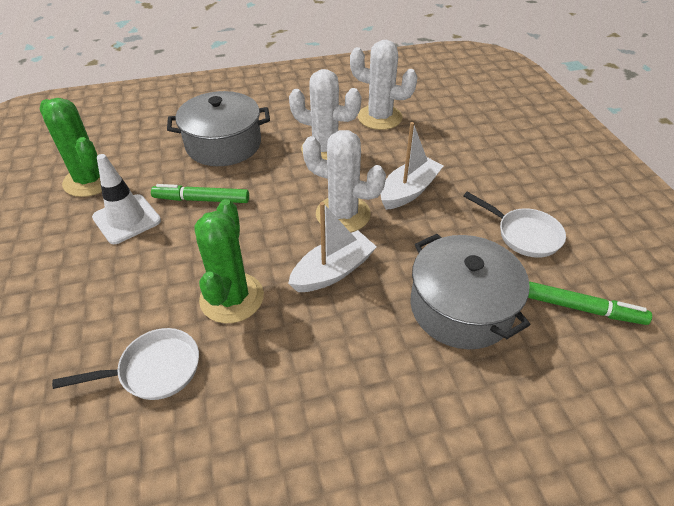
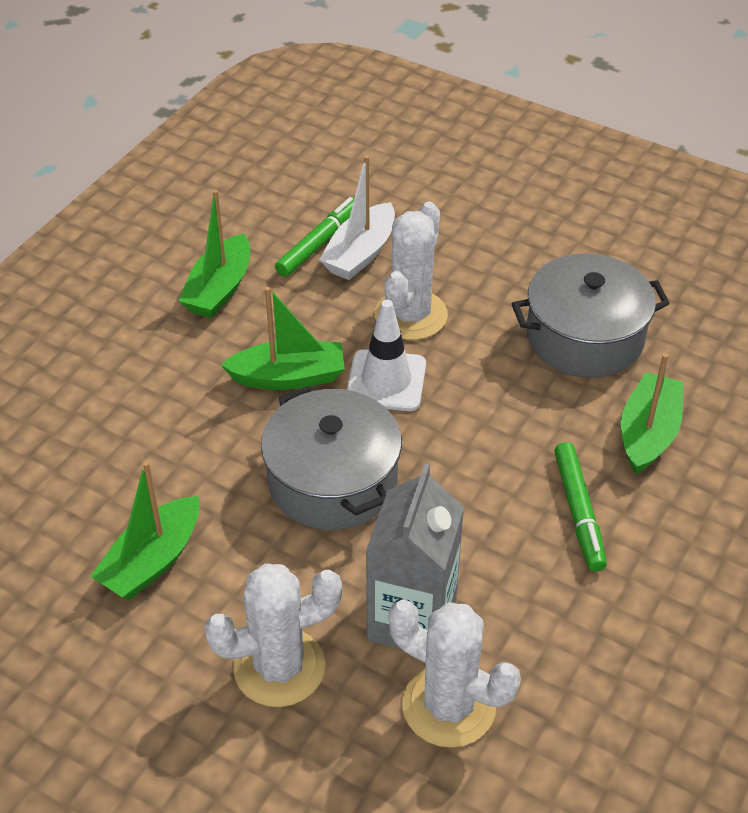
green boat: none = 0 -> [90,461,200,600] [179,190,250,318] [221,287,345,390] [621,353,683,475] = 4
green cactus: [40,98,102,197] [195,199,264,323] = 2 -> none = 0
grey carton: none = 0 -> [366,464,464,649] = 1
white boat: [288,202,377,292] [381,122,444,210] = 2 -> [319,155,395,280] = 1
white pan: [52,328,199,400] [463,192,566,258] = 2 -> none = 0

